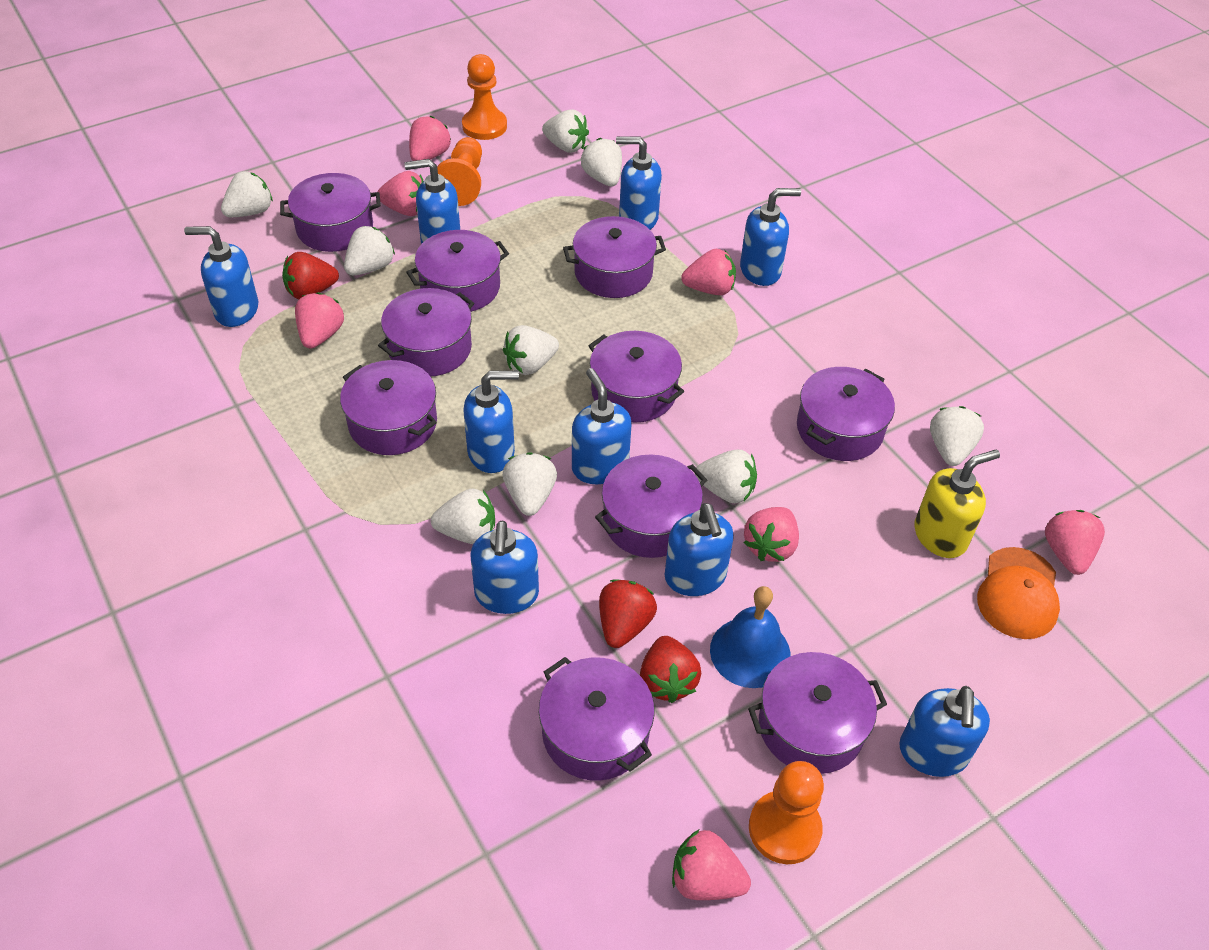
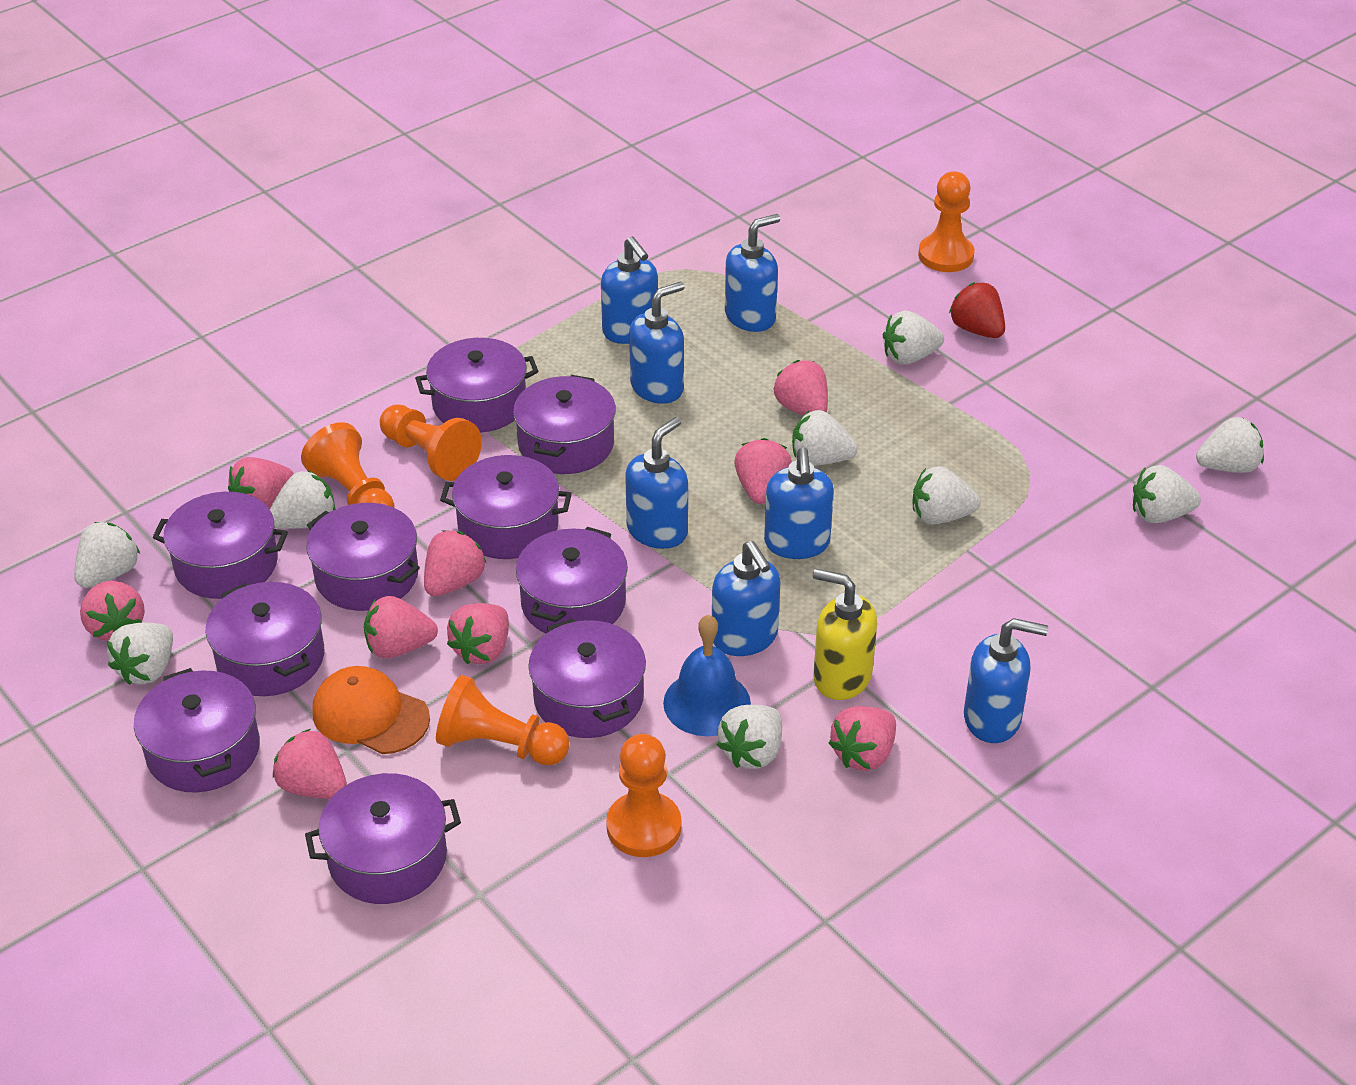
blue soap dispenser: [184,226,258,327] [404,159,460,244] [464,371,519,473] [470,520,539,614] [572,368,631,484] [616,136,662,230] [665,503,734,596] [740,188,801,286] [899,686,990,777] = 9 -> [601,236,658,344] [625,417,688,549] [629,282,684,404] [712,541,780,656] [725,214,780,332] [764,447,834,559] [964,618,1048,743] = 7
orange pawn: [437,137,482,206] [462,54,507,140] [749,761,824,864] = 3 -> [301,422,395,507] [380,405,482,481] [436,675,570,765] [606,734,682,857] [918,171,975,272] = 5
pink strawberry: [295,292,344,349] [378,171,424,216] [409,116,451,161] [672,830,751,900] [681,249,736,295] [744,507,799,562] [1045,510,1105,575] = 7 -> [80,581,145,641] [228,457,294,509] [273,729,347,799] [364,596,438,658] [424,530,486,597] [447,603,509,664] [734,438,792,504] [773,360,828,416] [829,706,896,771] = 9
red strawberry: [282,252,339,299] [599,580,657,648] [640,636,702,703] = 3 -> [949,282,1005,338] = 1

